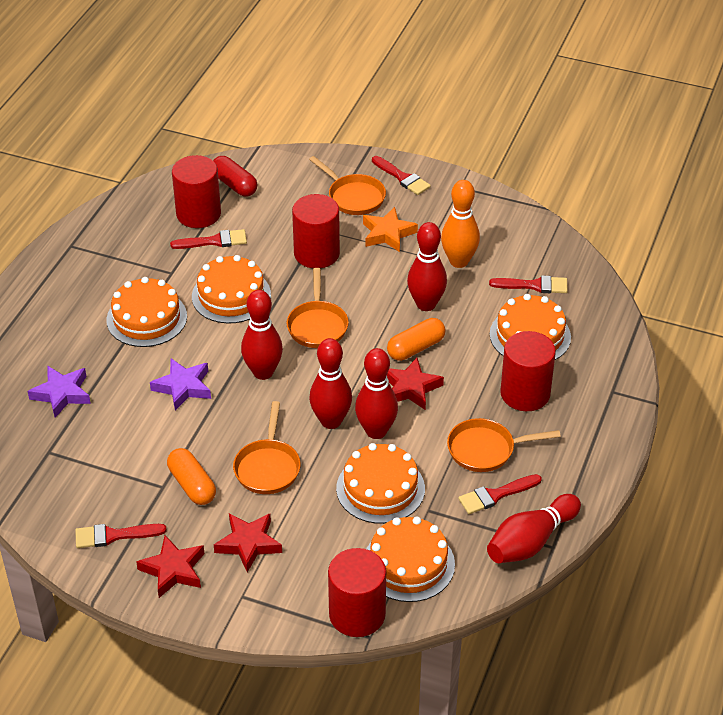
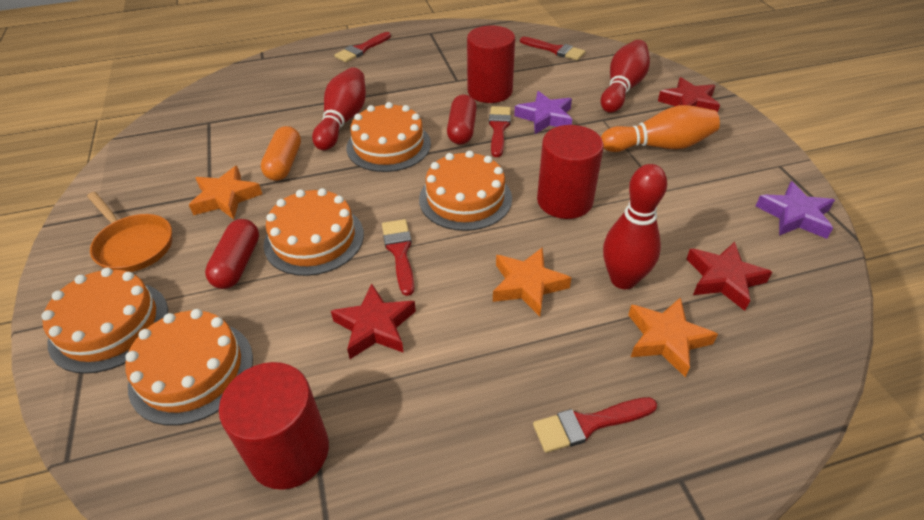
orange capsule: [167,448,216,505] [387,318,446,361] = 2 -> [261,126,301,181] = 1
orange pan: [233,401,301,494] [287,268,349,348] [309,156,386,215] [447,418,561,472] = 4 -> [87,192,172,272] = 1
orange star: [363,207,418,252] = 1 -> [189,166,262,219] [493,247,571,317] [628,297,718,377] = 3
red bowling pin: [241,290,283,380] [309,338,352,429] [355,348,398,439] [407,222,447,311] [487,494,581,563] = 5 -> [312,67,366,150] [601,40,650,113] [603,164,667,289] = 3
red capsule: [213,156,257,197] = 1 -> [205,219,259,289] [447,94,477,145] = 2
red cylinder: [172,155,221,228] [292,194,340,268] [328,548,386,637] [500,331,556,411] = 4 -> [219,362,329,490] [467,25,515,103] [537,125,604,219] = 3

